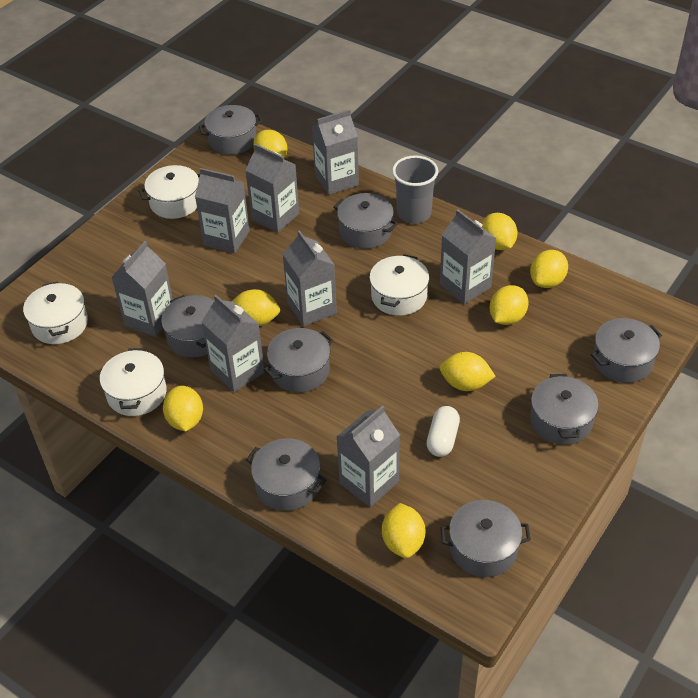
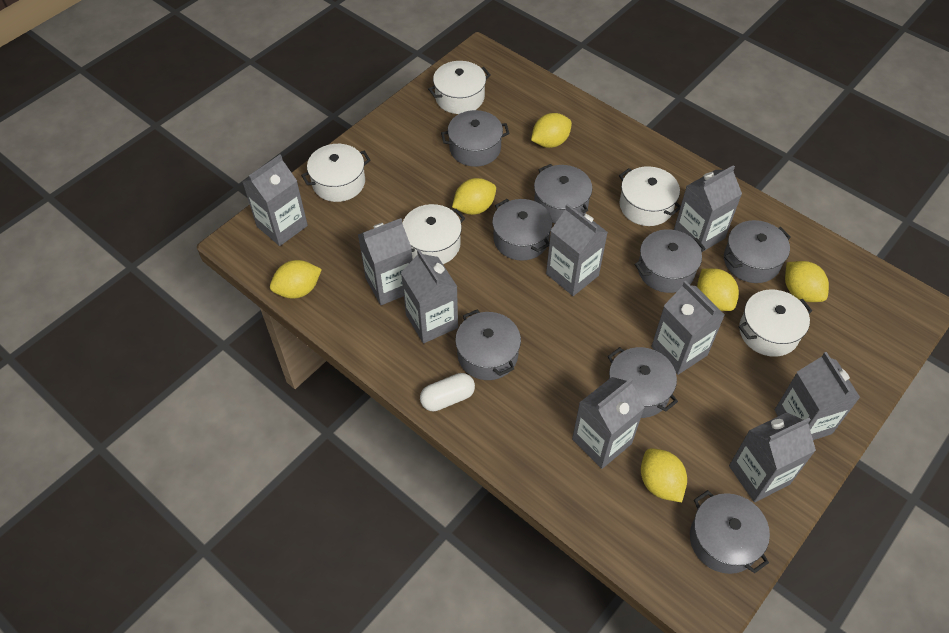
grey carton: [111,241,173,337] [195,168,250,254] [202,295,265,392] [245,144,299,232] [283,230,337,326] [312,109,359,195] [337,406,400,507] [440,209,496,304] = 8 -> [243,155,308,246] [358,218,413,305] [401,249,458,343] [546,204,608,296] [572,377,645,469] [651,281,725,375] [674,165,742,251] [729,412,816,502] [775,352,860,440] = 9
grey cup: [392,155,438,224] = 1 -> none = 0
white pot: [23,282,88,344] [100,348,167,416] [139,165,200,219] [369,254,429,316] = 4 -> [301,144,371,202] [402,204,465,264] [428,61,491,114] [619,166,681,226] [739,289,812,357] = 5
yellow lemon: [163,385,203,431] [231,289,280,326] [253,130,287,158] [382,503,426,558] [439,352,496,391] [482,213,518,250] [489,285,529,325] [530,250,568,288] = 8 -> [270,260,322,299] [452,178,496,215] [531,113,572,148] [641,448,687,502] [697,269,739,311] [785,261,829,302] = 6

